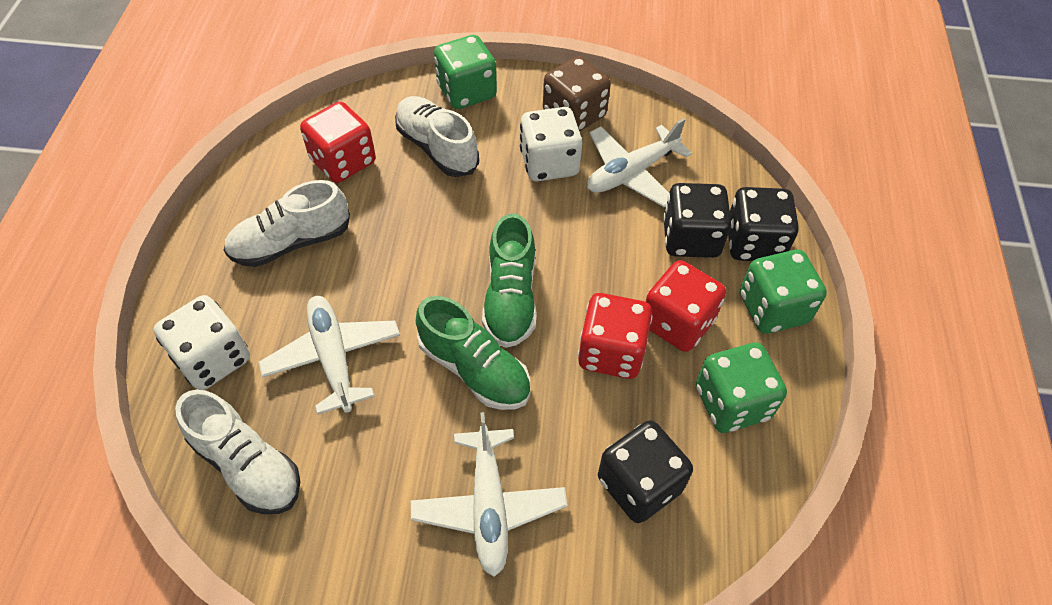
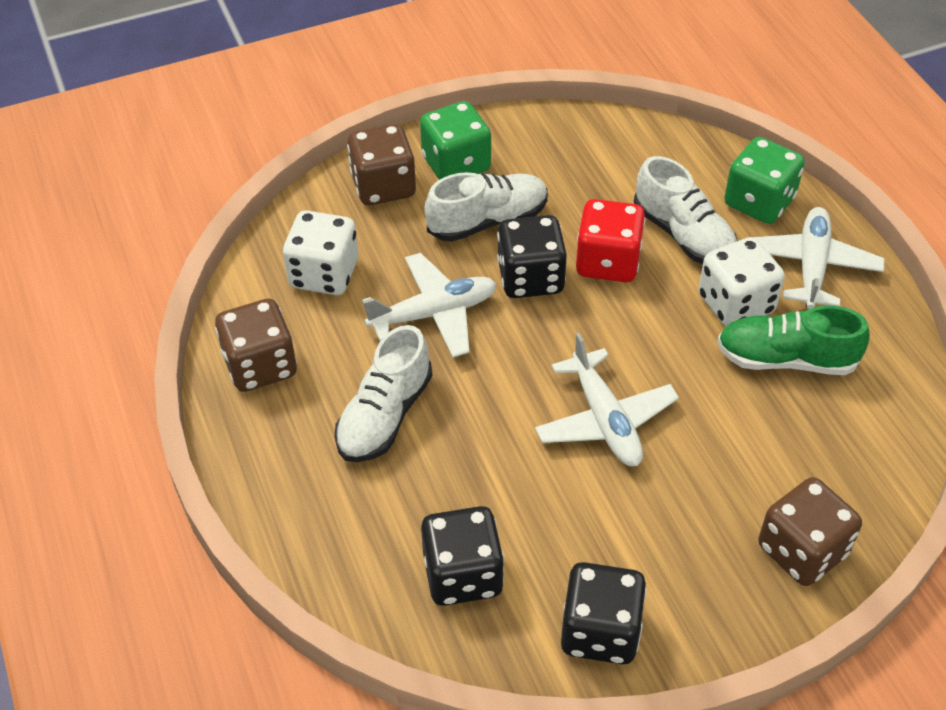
brown dice: [543,56,611,132] = 1 -> [215,298,297,392] [347,124,416,205] [758,477,862,586] = 3
green dice: [434,35,497,109] [696,343,787,433] [740,250,827,334] = 3 -> [420,101,491,180] [724,137,805,224] = 2
green shoe: [416,296,530,410] [482,213,537,348] = 2 -> [717,305,870,375] = 1
red dice: [300,102,376,183] [578,293,652,379] [646,260,726,352] = 3 -> [576,199,646,282] = 1

